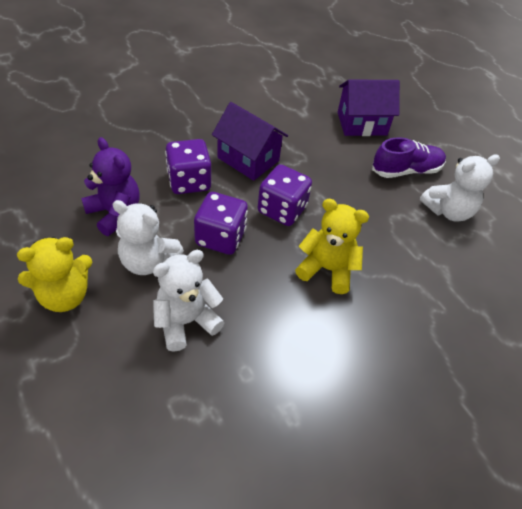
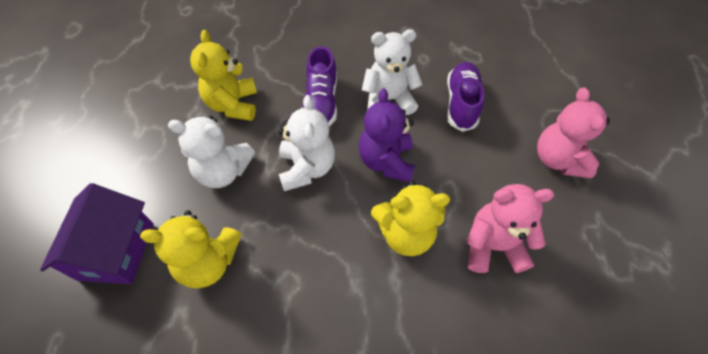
pink teddy bear: none = 0 -> [466,184,554,273] [537,87,610,178] = 2
purple dice: [165,139,211,194] [194,192,248,255] [258,164,312,226] = 3 -> none = 0
purple house: [212,102,288,181] [338,80,400,136] = 2 -> [40,183,154,284] = 1
purple shoe: [372,137,446,178] = 1 -> [302,46,337,126] [447,62,485,132] = 2
yellow teddy bear: [17,237,92,312] [295,199,369,294] = 2 -> [140,210,241,288] [190,30,257,121] [371,181,450,256] = 3

